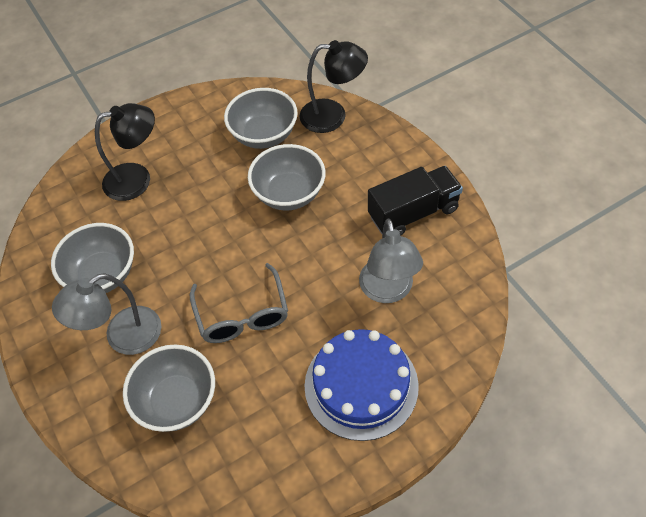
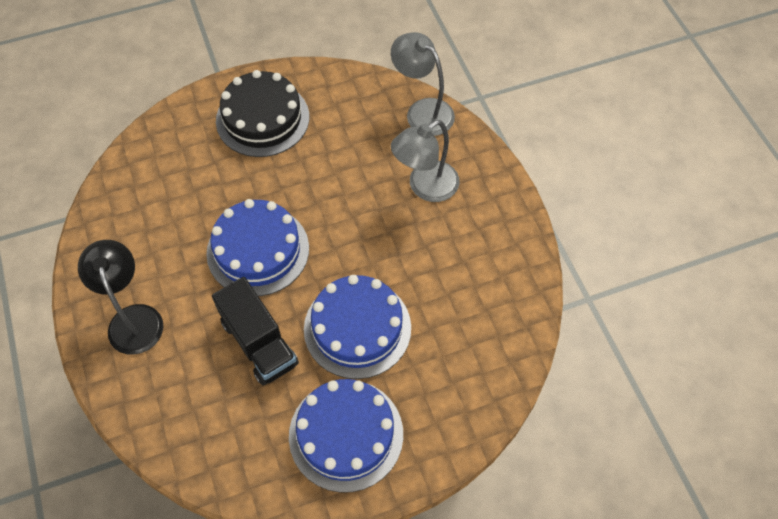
black cake: none = 0 -> [216,70,309,157] = 1
black lamp: [95,103,155,201] [300,40,368,133] = 2 -> [78,240,163,355] = 1
blue cake: [305,329,419,441] = 1 -> [206,199,309,296] [289,379,403,493] [304,275,411,379] = 3
grey bowl: [51,223,134,293] [123,344,215,432] [224,88,298,149] [248,144,326,210] = 4 -> none = 0
grey glasses: [190,263,288,343] = 1 -> none = 0

